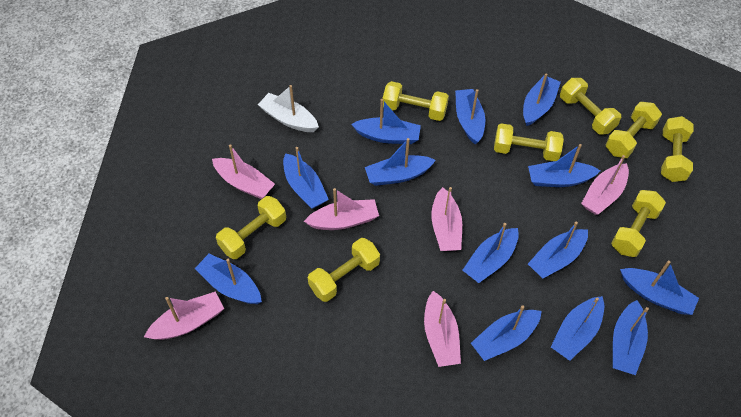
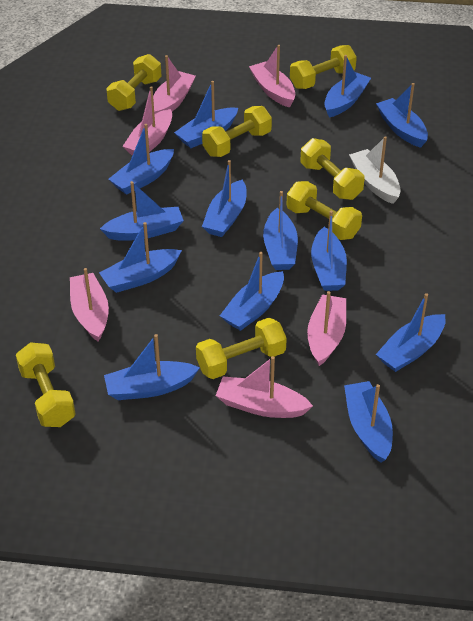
yellow dumbbell: [216,196,286,259] [308,238,380,302] [383,81,449,121] [494,123,564,161] [560,78,621,135] [606,102,662,158] [611,190,666,257] [661,116,694,182] = 8 -> [16,342,76,427] [106,54,162,111] [196,318,287,379] [202,106,272,157] [287,181,362,240] [290,45,357,89] [301,138,365,200] = 7

